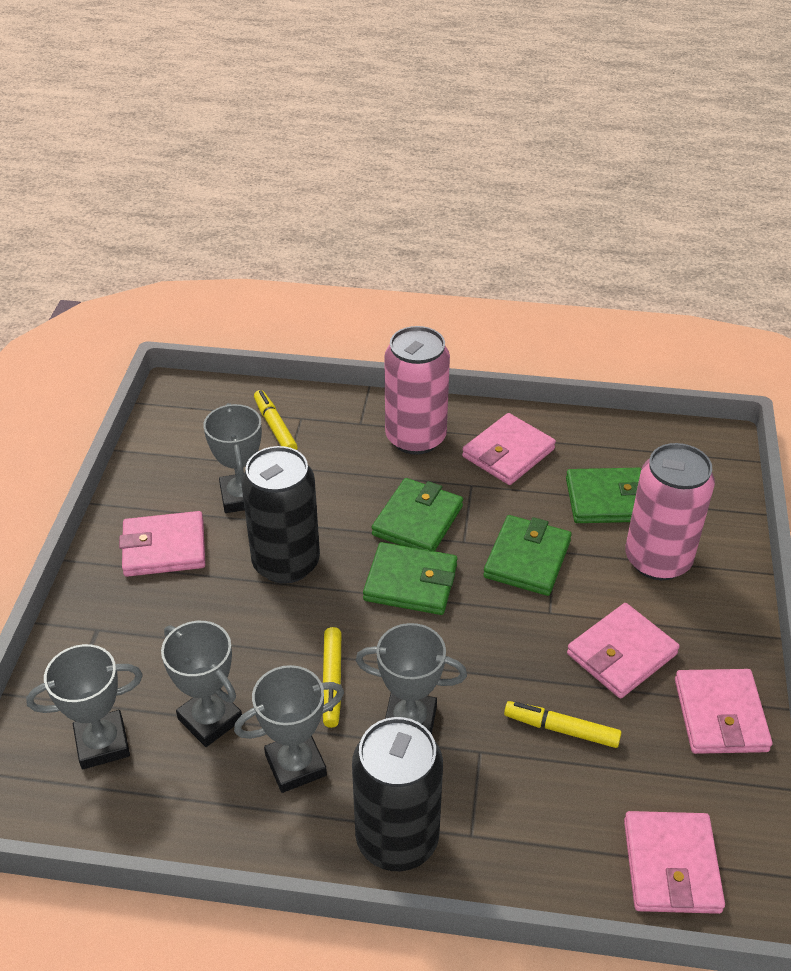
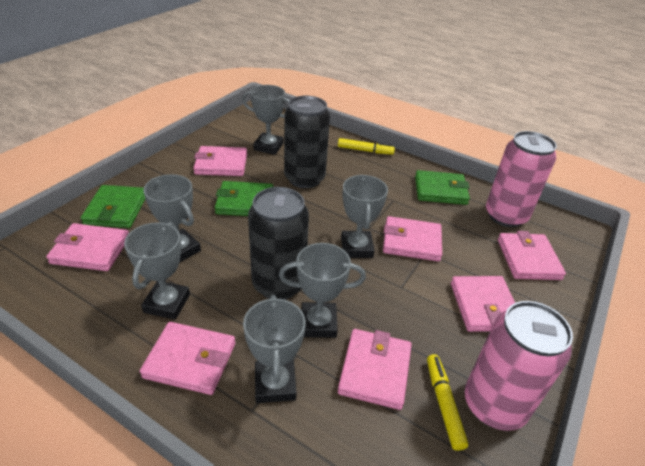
green wallet: [363,542,457,615] [372,478,463,551] [483,515,572,596] [566,468,641,523] = 4 -> [81,185,145,228] [215,181,274,216] [415,170,470,205] = 3
grey trophy: [26,644,143,769] [161,621,242,747] [203,403,262,513] [234,665,344,793] [355,623,467,734] = 5 -> [124,222,190,320] [143,174,201,263] [242,85,290,155] [243,295,306,403] [279,243,366,338] [341,175,388,258] = 6
pink wallet: [119,511,205,577] [462,413,556,485] [567,603,680,698] [624,811,725,914] [675,669,772,754] = 5 -> [46,223,129,271] [140,322,235,395] [193,146,247,176] [338,329,412,410] [383,216,442,261] [451,276,515,332] [498,231,566,280] = 7
yellow marker: [254,390,298,450] [323,627,341,728] [504,701,622,748] = 3 -> [338,138,395,155] [427,354,468,451] = 2

